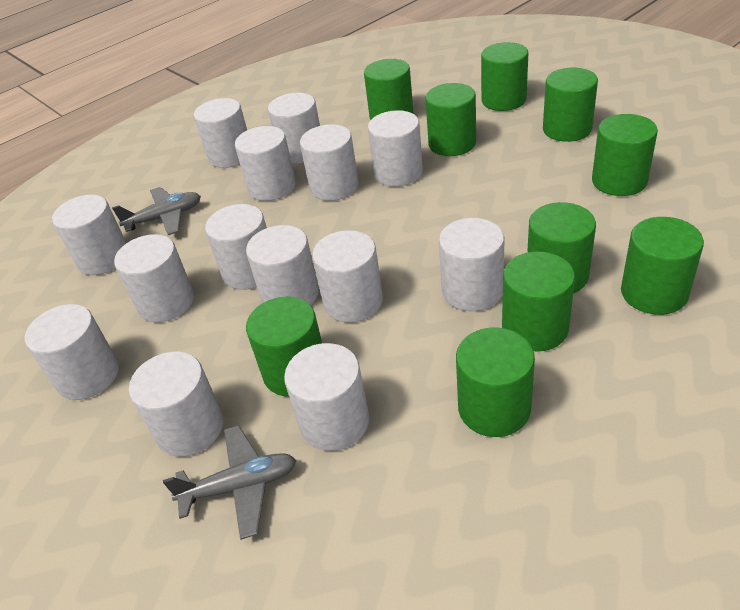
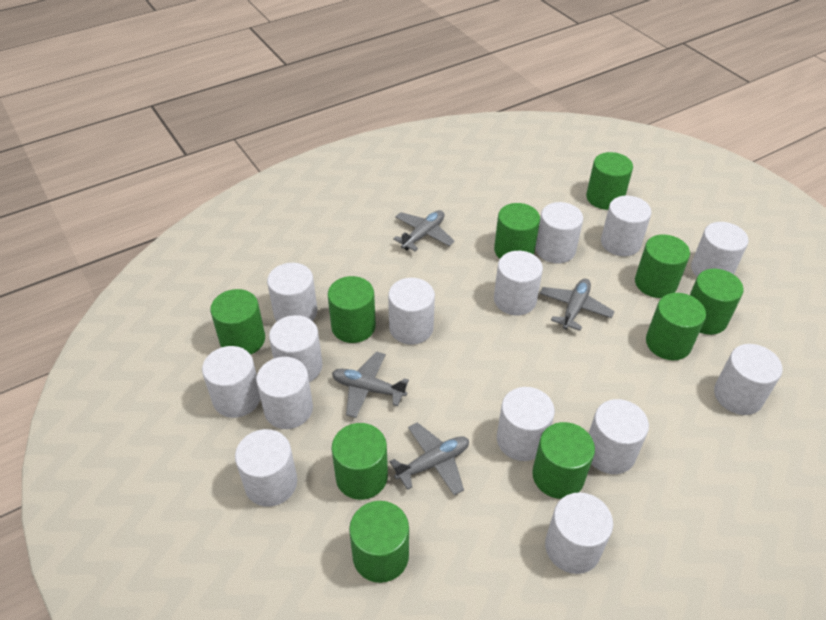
grey plane: [112,187,201,235] [163,425,296,540] = 2 -> [332,352,409,418] [389,422,469,496] [393,210,455,251] [539,279,615,331] = 4

